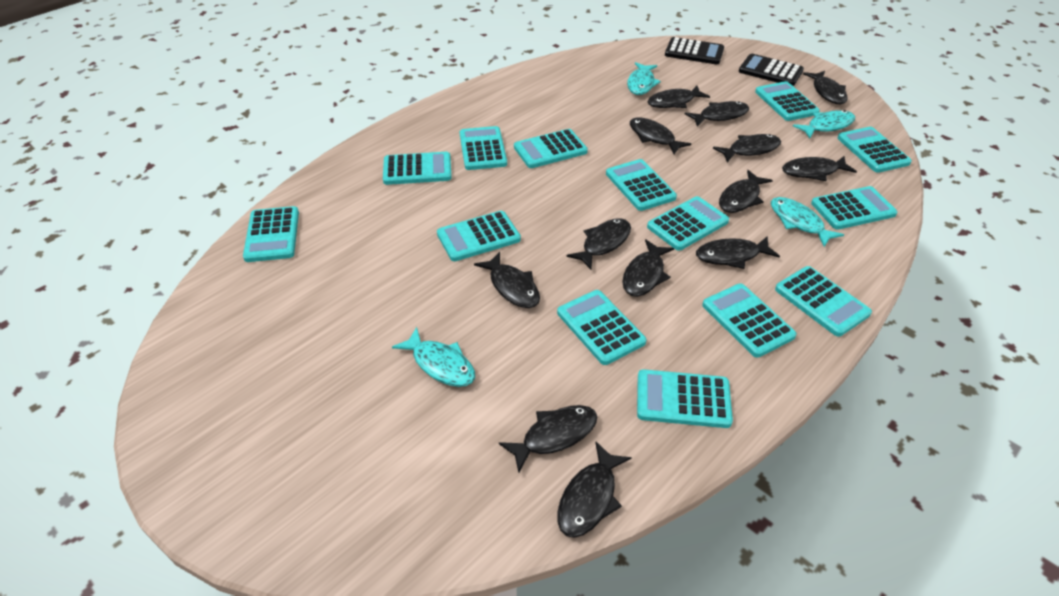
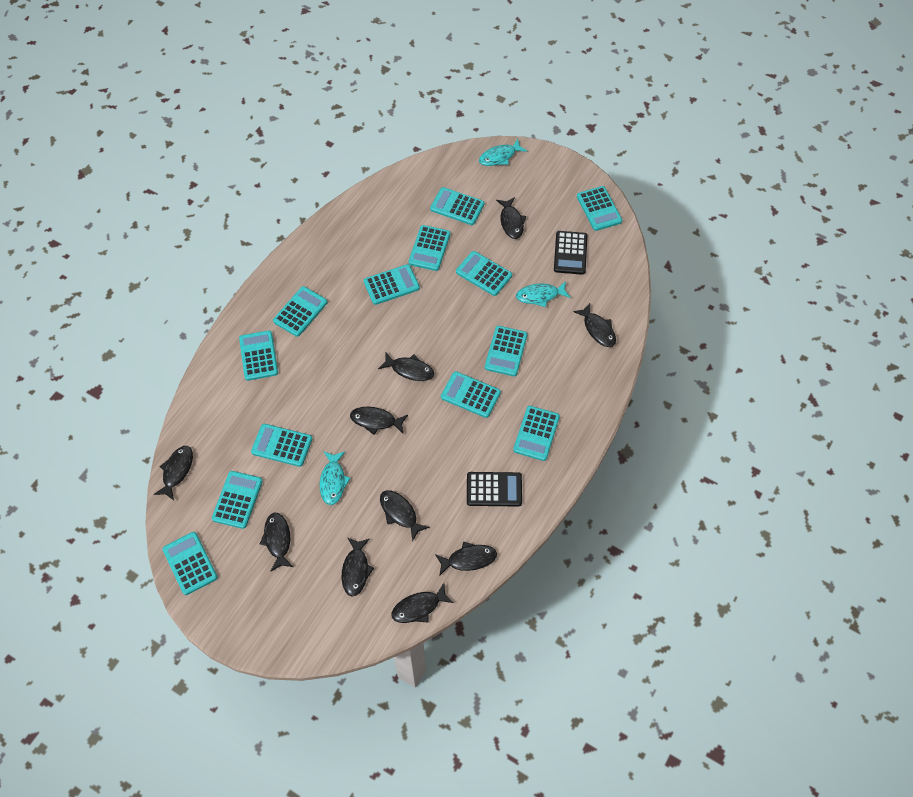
black fish: [474,252,540,308] [499,405,597,473] [557,442,632,538] [566,218,631,270] [622,239,674,297] [630,117,691,154] [647,86,710,108] [685,101,749,127] [696,236,780,269] [713,134,781,162] [719,170,773,213] [782,156,857,181] [803,71,848,104] = 13 -> [153,446,193,500] [260,513,293,571] [342,537,374,596] [350,407,408,435] [378,353,434,381] [380,490,430,542] [391,583,454,623] [435,542,497,576] [496,197,526,239] [573,303,616,347] = 10
turquoise calculator: [243,206,299,262] [383,152,452,185] [437,211,521,261] [460,126,507,170] [514,129,588,168] [557,290,646,365] [606,159,677,211] [637,369,733,428] [647,196,729,251] [702,283,797,358] [755,81,820,121] [775,266,872,337] [811,186,897,230] [837,127,912,173] = 14 -> [163,532,218,595] [212,471,263,529] [239,330,278,381] [251,424,312,467] [273,286,327,337] [364,264,420,305] [408,225,450,271] [430,187,484,225] [441,371,501,418] [456,251,512,296] [485,326,527,376] [513,406,560,461] [577,186,622,231] = 13
turquoise fish: [392,327,475,387] [627,62,661,95] [771,197,844,247] [793,110,855,139] = 4 -> [320,451,351,505] [479,139,527,166] [516,281,571,307] = 3

